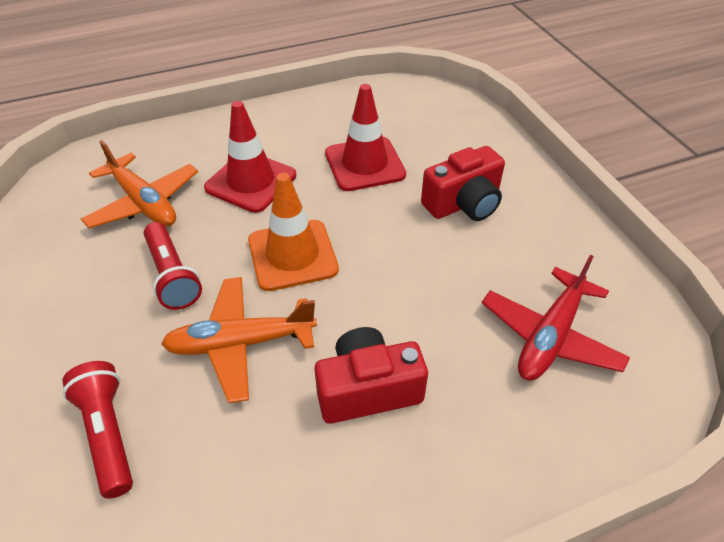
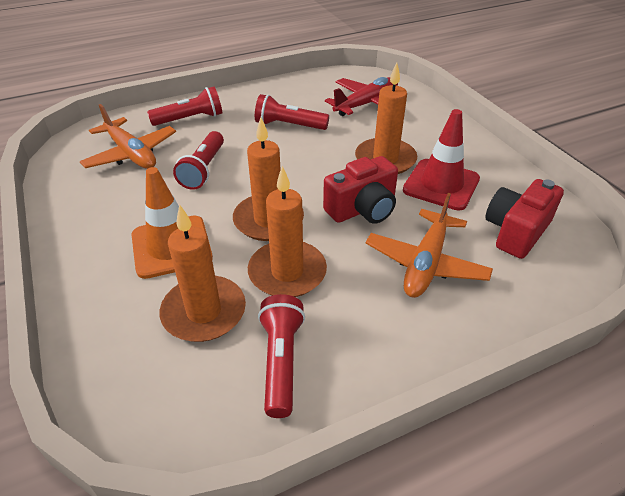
orange candle: none = 0 -> [160,204,246,342] [233,117,304,241] [248,166,327,297] [355,63,417,174] = 4
red flashlight: [63,361,133,499] [144,222,202,310] = 2 -> [147,87,222,126] [173,131,224,190] [255,94,329,130] [258,294,305,418] = 4
red traffic cone: [204,101,296,213] [325,84,406,191] = 2 -> [403,109,480,210] = 1

